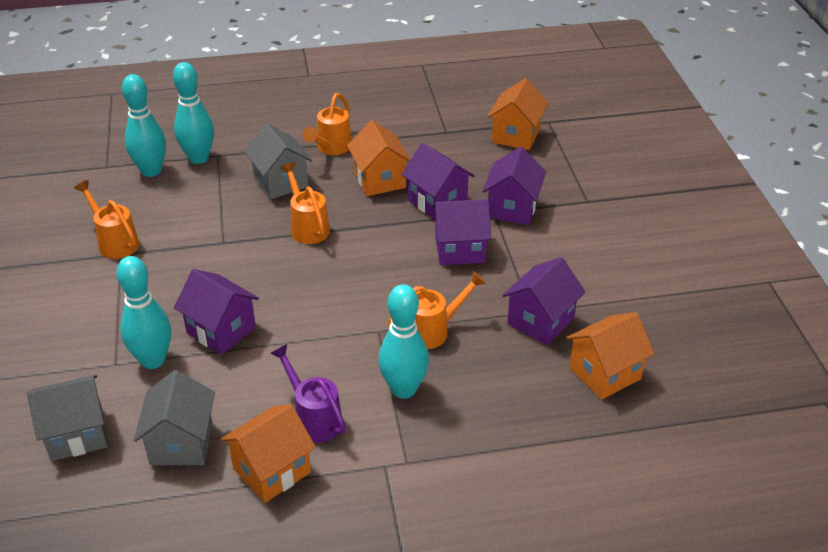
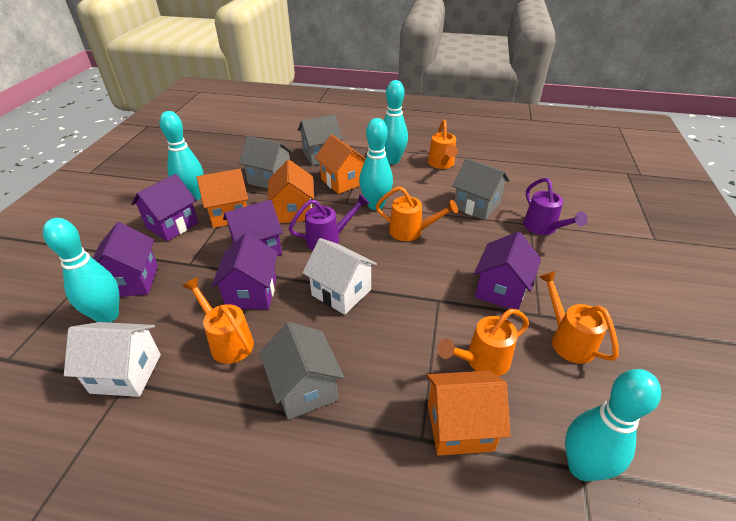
grey house: [27,375,108,461] [134,370,215,465] [244,123,312,199] = 3 -> [239,136,293,189] [260,322,344,420] [298,115,343,166] [452,158,510,220] = 4
orange watering can: [74,180,139,259] [280,162,330,244] [302,93,352,155] [388,271,486,349] = 4 -> [182,277,254,364] [376,186,458,241] [428,120,458,169] [437,309,529,376] [539,271,619,364] = 5
purple watering can: [270,344,346,443] = 1 -> [289,193,370,250] [523,178,588,235] = 2
turquoise bowling pin: [116,256,171,369] [122,74,166,177] [173,62,214,164] [378,284,429,399] = 4 -> [43,218,119,323] [160,111,204,200] [359,118,393,210] [384,80,408,164] [565,369,661,481] = 5
white house: none = 0 -> [64,322,161,397] [302,238,377,315] = 2

